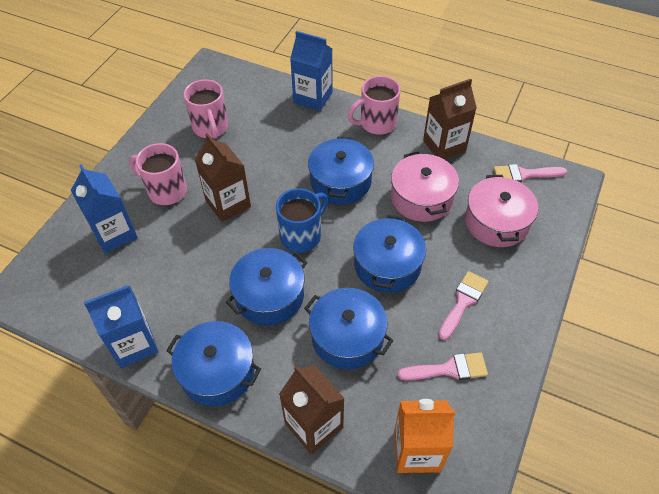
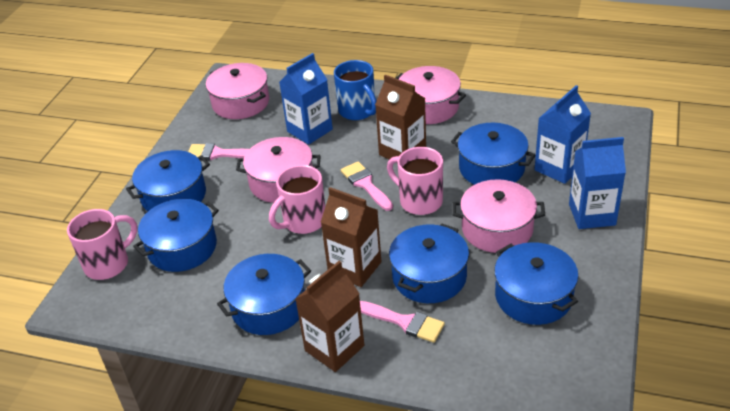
blue pot: [166,321,261,406] [226,248,308,325] [304,288,393,370] [308,136,374,205] [353,215,426,293] = 5 -> [126,150,210,212] [133,199,219,272] [217,254,311,335] [389,224,469,303] [451,123,536,185] [494,242,578,325] = 6
orange carton: [394,399,455,473] = 1 -> none = 0
pink pot: [391,152,459,222] [465,175,538,247] = 2 -> [206,63,269,119] [236,137,321,203] [396,66,466,124] [452,179,545,253] = 4

